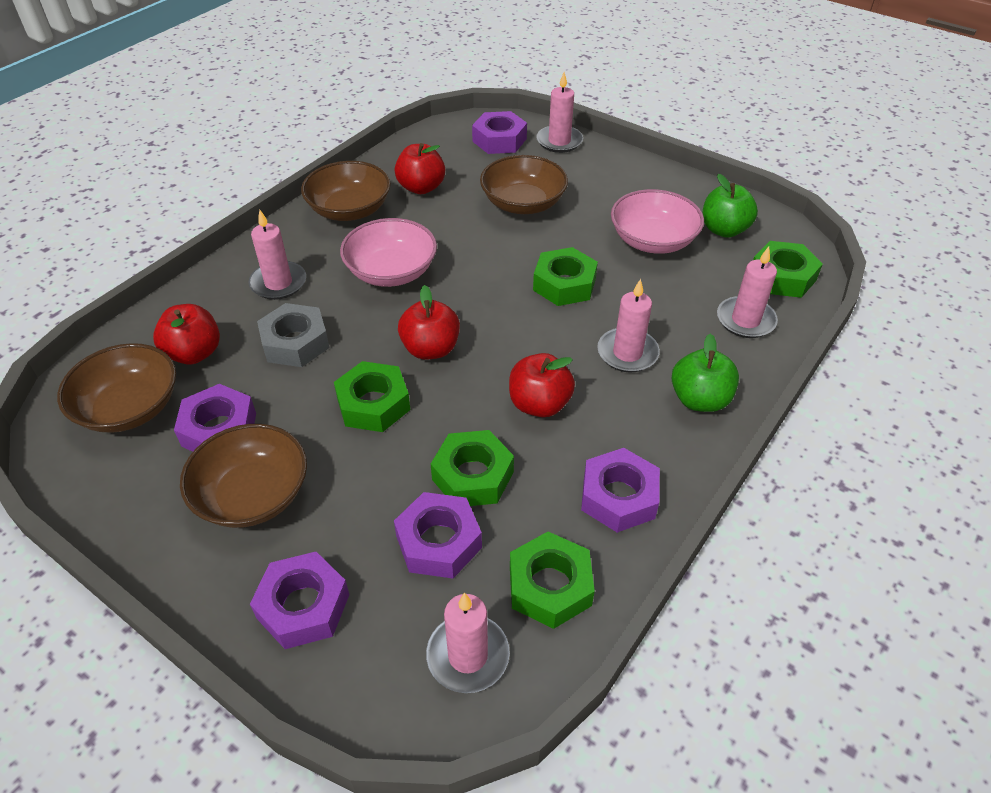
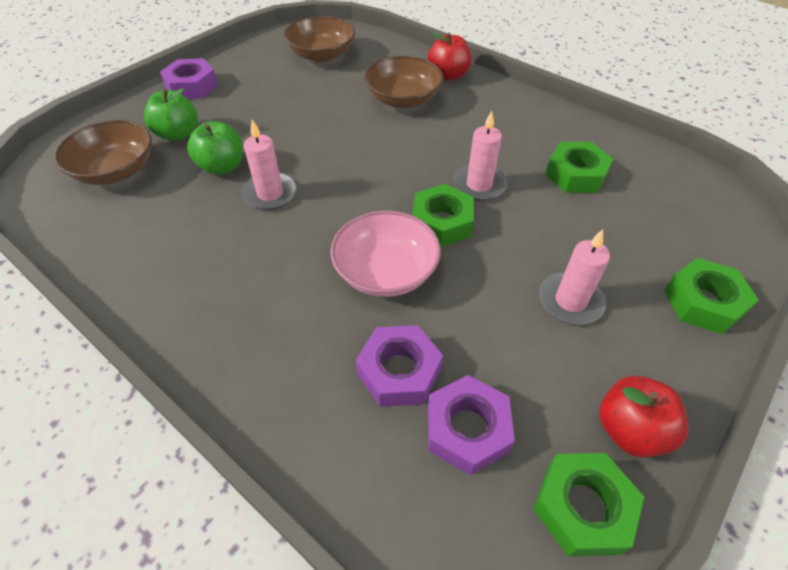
brown bowl: [57,343,176,433] [180,424,307,528] [301,161,391,221] [480,155,568,214] = 4 -> [54,120,152,185] [284,16,355,63] [364,56,443,108] = 3
green nut: [334,361,410,432] [431,430,514,506] [510,532,595,629] [533,247,598,306] [753,241,823,298] = 5 -> [412,184,474,247] [533,453,644,556] [545,142,613,193] [664,258,759,334] = 4
grey nut: [257,303,329,367] = 1 -> none = 0
pink bowl: [340,218,437,287] [611,189,704,254] = 2 -> [330,211,441,297] = 1
pink candle: [248,209,306,300] [426,593,510,693] [536,72,583,153] [597,279,660,372] [717,246,778,338] = 5 -> [241,120,297,210] [453,111,507,201] [539,229,610,324] = 3
purple nut: [174,384,256,452] [250,552,349,649] [394,492,482,578] [472,111,527,154] [581,448,660,533] = 5 -> [160,58,218,99] [356,325,443,407] [428,375,515,476] = 3
red apple: [153,304,220,365] [395,143,445,194] [398,285,460,359] [509,353,575,417] = 4 -> [427,33,472,81] [599,376,688,458] = 2

